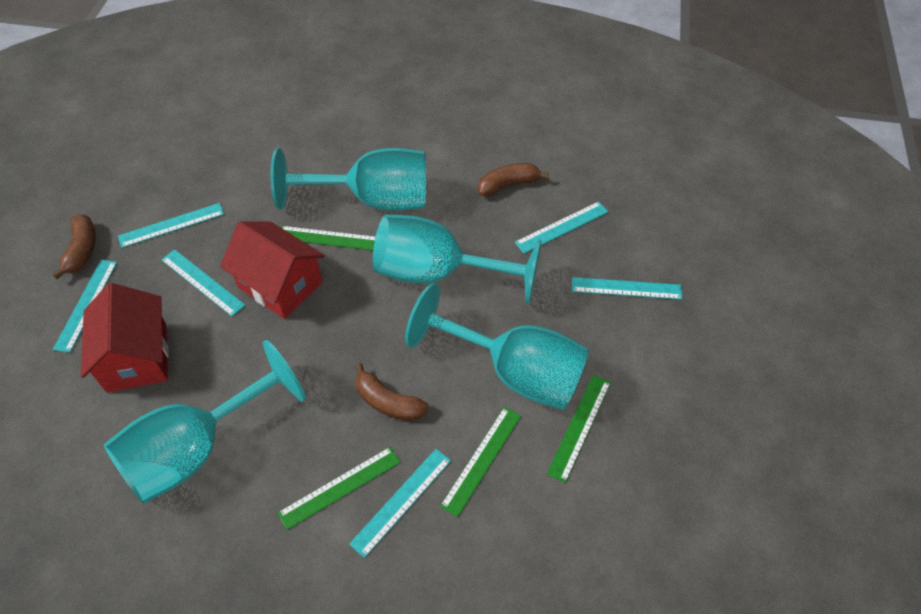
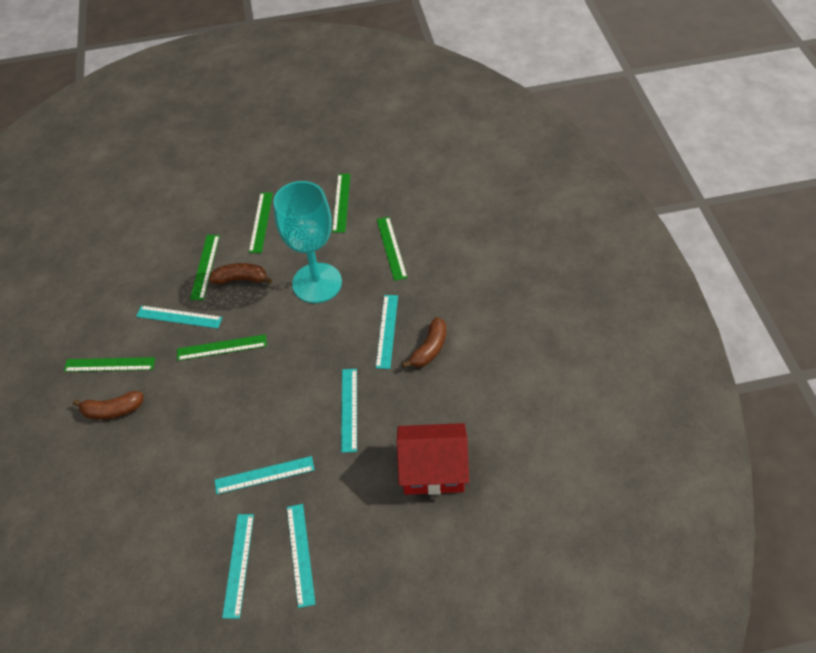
green ruler: [277,447,401,530] [281,226,375,250] [440,407,521,517] [547,375,611,483] = 4 -> [64,357,155,372] [177,334,267,361] [190,235,220,300] [249,192,273,253] [332,174,350,233] [377,217,408,281] = 6
red house: [81,283,169,393] [220,221,325,319] = 2 -> [397,423,469,495] = 1
turquoise goblet: [104,340,306,504] [271,148,426,211] [373,214,541,305] [405,283,589,410] = 4 -> [273,181,342,303] = 1

